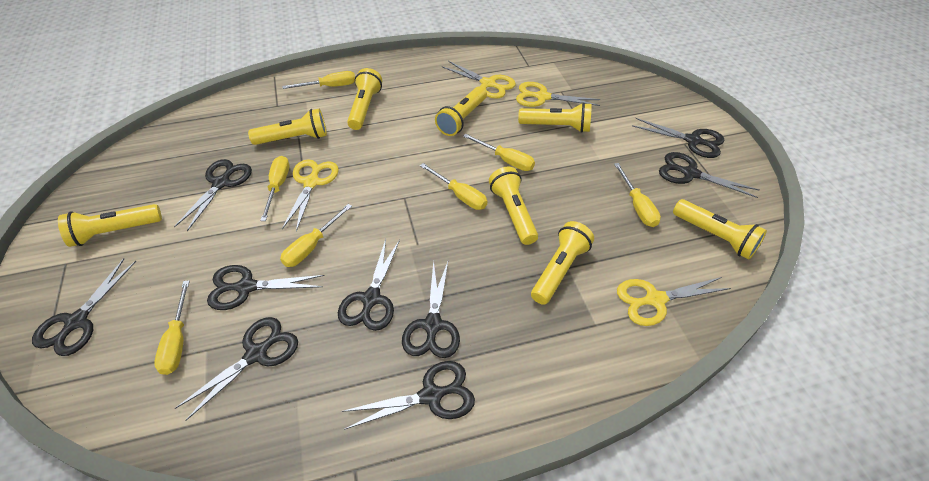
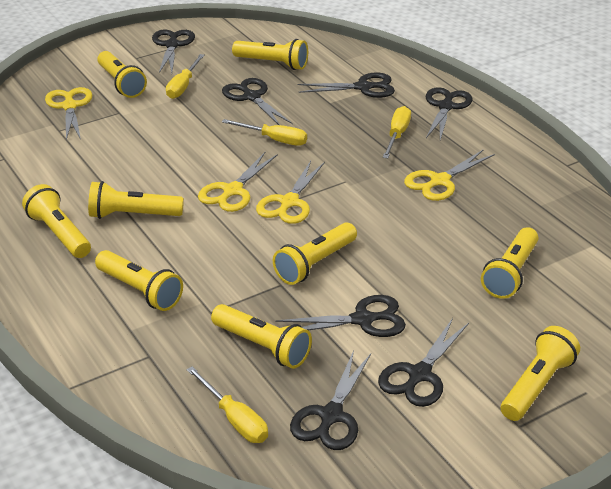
black scissors: [32,258,136,356] [174,159,252,231] [175,317,298,421] [207,265,325,310] [338,239,400,331] [341,361,475,429] [402,260,460,358] [632,118,725,158] [659,152,759,198] = 9 -> [152,30,195,73] [222,78,292,125] [275,295,406,337] [290,351,371,450] [298,73,395,98] [378,318,469,407] [426,87,473,140] = 7
yellow flashlight: [58,204,162,247] [248,109,327,145] [347,68,382,130] [435,86,487,136] [489,167,538,245] [518,102,592,133] [531,221,594,305] [673,199,767,259] = 8 -> [22,184,91,258] [88,181,184,219] [95,250,183,311] [97,51,147,98] [211,304,312,369] [232,39,308,70] [273,222,357,285] [481,227,538,299] [501,326,580,421] = 9
yellow screwdriver: [154,280,190,375] [260,156,290,221] [280,204,352,267] [282,71,355,89] [420,163,487,210] [463,134,535,171] [614,163,661,227] = 7 -> [166,54,205,99] [187,366,268,443] [222,119,307,146] [383,106,411,158] = 4

